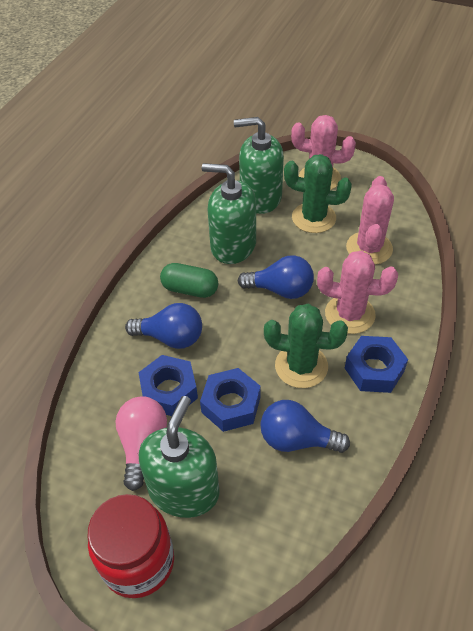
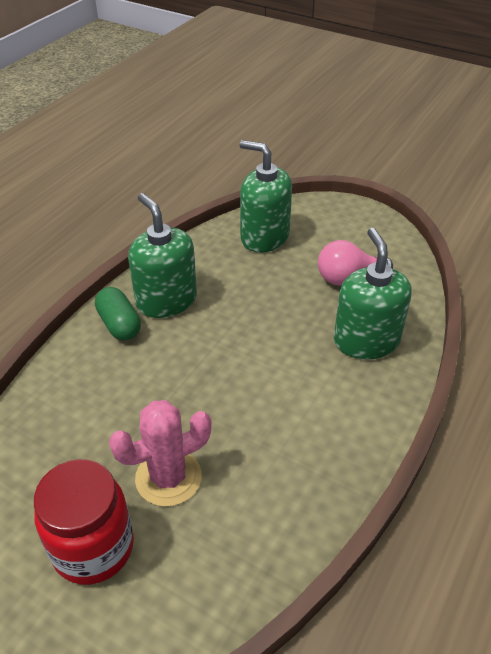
blue light bulb: [125,303,202,349] [238,255,314,299] [260,400,350,453] = 3 -> none = 0
blue nut: [138,355,198,416] [200,368,261,432] [345,336,408,393] = 3 -> none = 0
green cactus: [264,304,348,388] [284,154,352,233] = 2 -> none = 0
pink cactus: [291,115,356,190] [317,251,398,334] [346,176,394,265] = 3 -> [109,400,212,507] = 1

